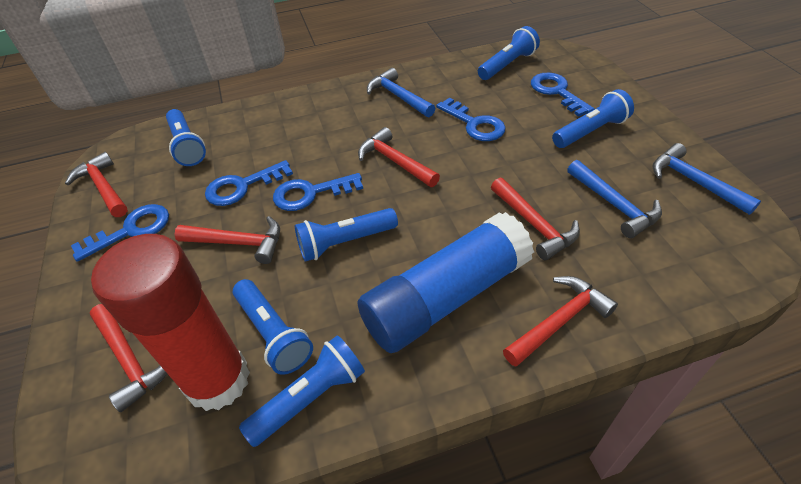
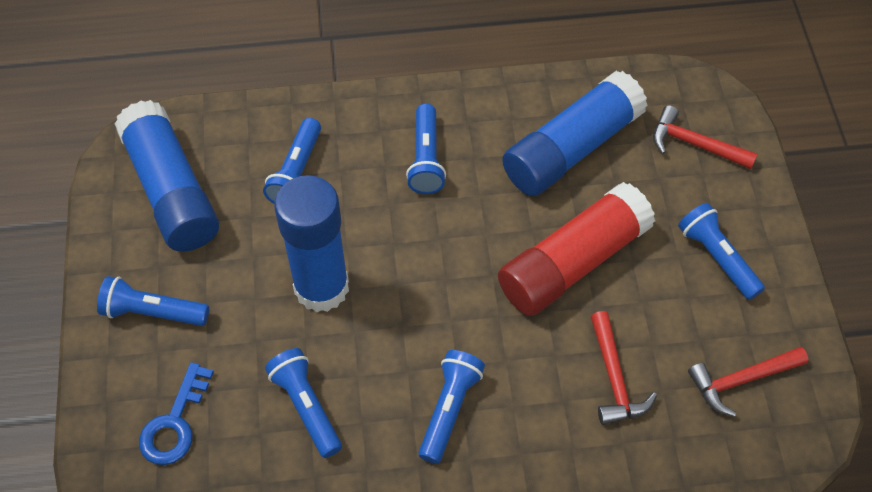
blue glue stick: [357,212,534,353] = 1 -> [114,100,219,252] [274,175,349,312] [502,71,648,196] = 3
blue hammer: [367,68,435,117] [567,160,662,238] [652,143,761,215] = 3 -> none = 0
blue key: [71,204,169,262] [205,160,293,206] [273,173,363,211] [436,98,506,141] [531,72,594,117] = 5 -> [139,362,214,465] = 1
red hammer: [65,152,128,217] [90,304,167,412] [174,216,280,264] [358,127,440,187] [491,178,580,260] [503,276,618,367] = 6 -> [591,311,657,425] [653,105,757,169] [688,347,809,417] = 3

